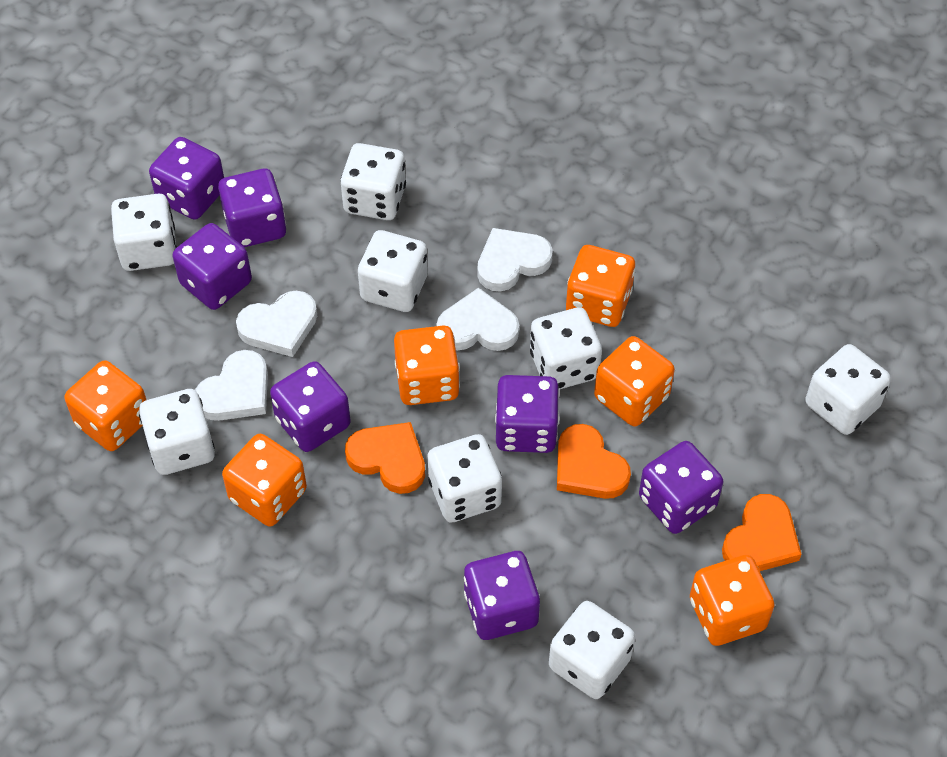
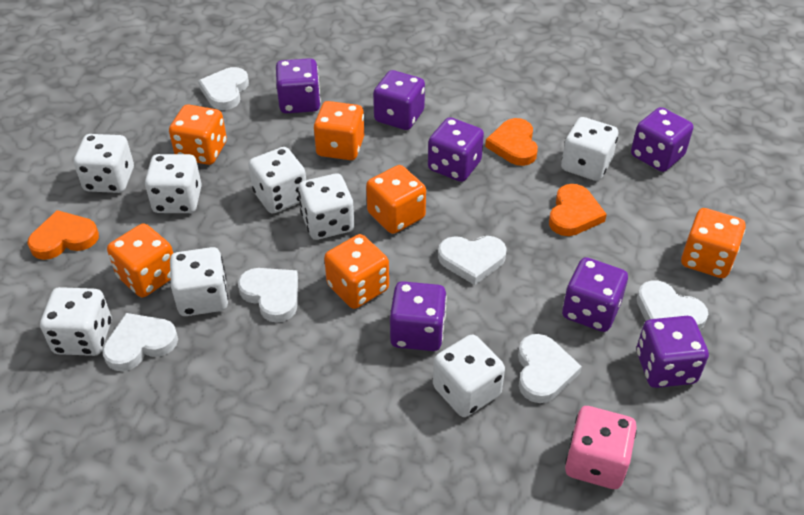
pink dice: none = 0 -> [565,406,637,489] = 1
white heart: [195,350,268,421] [236,291,317,357] [436,288,519,351] [477,228,552,291] = 4 -> [102,313,178,371] [198,67,249,110] [238,268,298,323] [438,236,507,285] [518,334,582,403] [637,280,708,330] = 6

